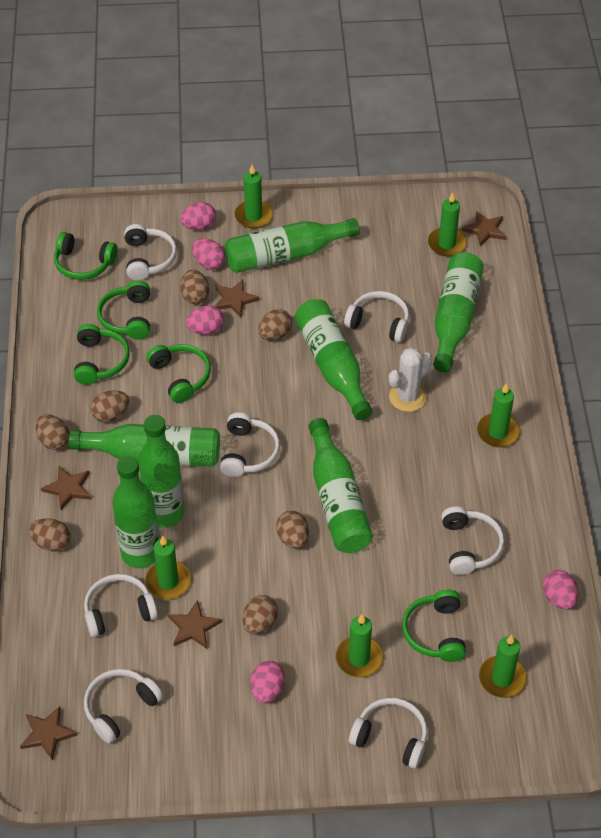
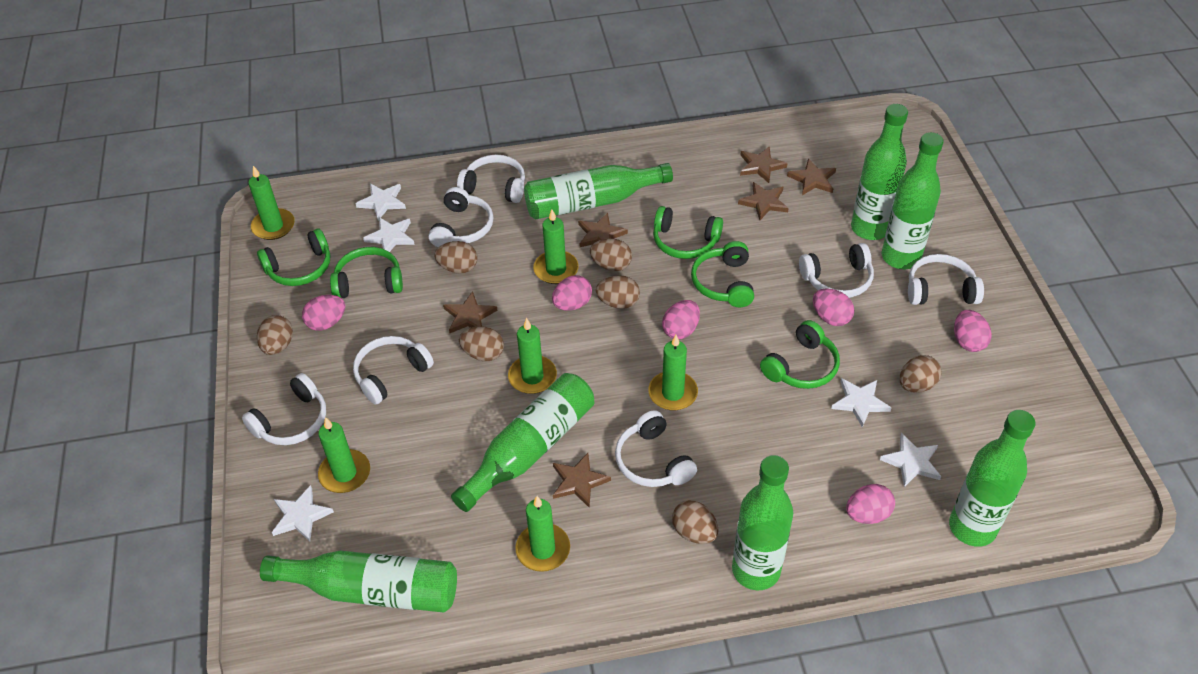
brown star: [20,706,77,761] [41,466,91,510] [168,600,222,649] [214,280,259,317] [462,211,506,247] = 5 -> [443,291,498,333] [553,453,611,508] [578,213,628,247] [738,182,789,220] [740,146,788,183] [787,158,836,195] = 6
pink egg: [180,202,216,230] [186,305,224,335] [192,238,225,270] [251,661,285,703] [543,570,578,610] = 5 -> [302,295,345,331] [552,275,592,311] [662,300,700,339] [813,288,854,326] [846,484,895,524] [954,310,992,352] = 6
white cactus: [389,347,432,412] = 1 -> none = 0
white star: none = 0 -> [272,485,334,542] [355,184,406,221] [363,217,415,252] [831,378,891,427] [880,433,941,487] = 5

